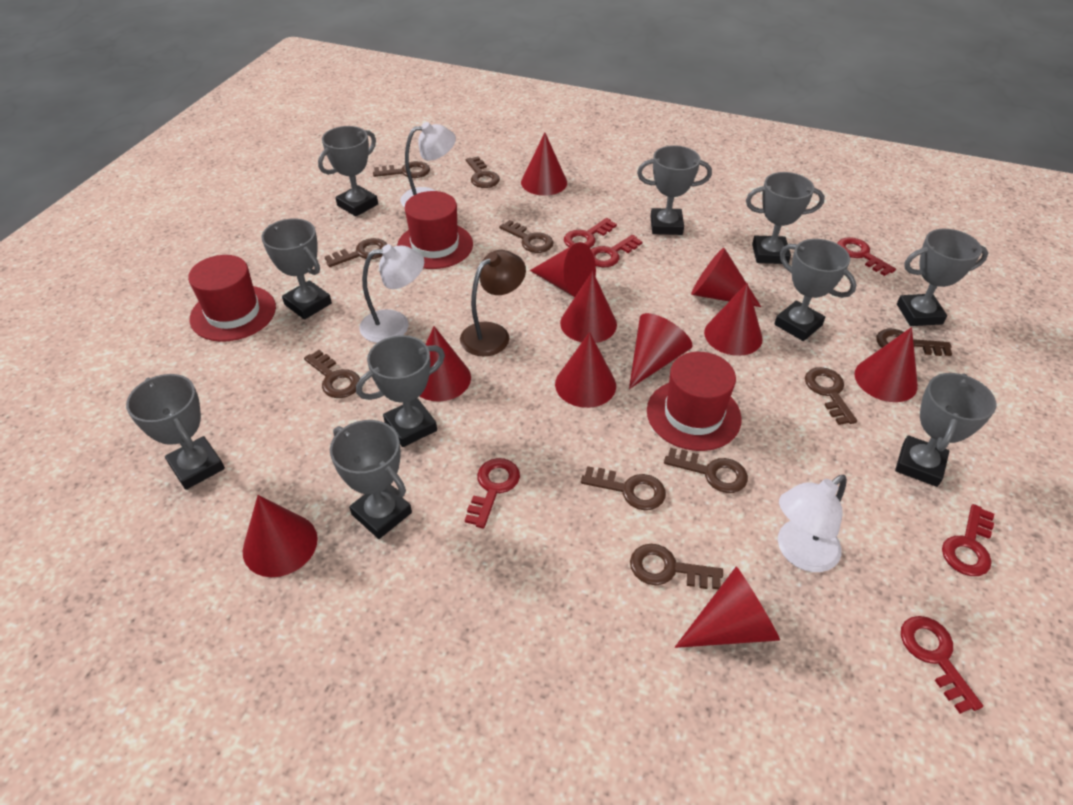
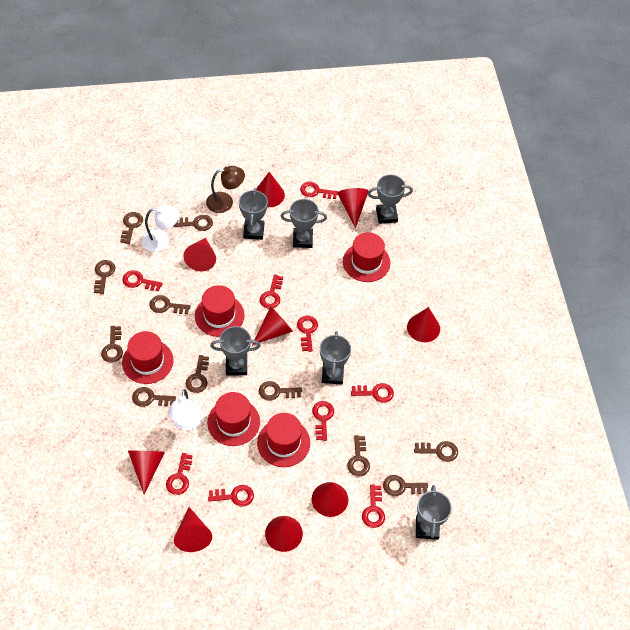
brown key: [304,350,360,398] [325,238,387,267] [373,161,430,178] [466,156,500,188] [499,220,553,253] [581,466,666,510] [630,544,723,589] [664,448,748,493] [805,367,857,425] [877,328,952,356] = 10 -> [94,260,115,294] [101,326,123,363] [120,212,143,244] [132,387,176,407] [149,295,191,314] [174,215,213,231] [186,355,209,393] [259,381,302,401] [347,435,370,477] [383,475,428,496] [414,441,458,462] = 11
grey trophy: [126,374,225,490] [262,218,332,320] [318,126,378,217] [330,420,412,539] [356,335,445,447] [637,145,712,235] [746,172,825,264] [774,239,857,341] [895,373,996,487] [897,229,988,326] = 10 -> [210,326,261,375] [239,188,268,240] [281,199,327,248] [320,331,351,385] [368,174,413,224] [416,485,452,540] = 6
red cone: [242,495,318,577] [420,326,471,401] [521,133,567,195] [530,242,596,297] [555,332,616,408] [560,271,617,343] [629,313,692,389] [675,566,780,648] [691,248,761,307] [704,283,763,356] [854,327,918,402] = 11 -> [128,451,165,494] [174,507,212,552] [184,238,216,272] [252,306,293,345] [256,172,285,207] [265,516,303,552] [312,482,348,517] [337,188,369,228] [407,307,440,342] = 9
red hat: [188,255,276,342] [397,191,473,269] [647,352,742,451] = 3 -> [122,331,173,384] [195,285,245,337] [207,392,260,446] [257,413,310,467] [343,232,390,282] = 5
red key: [465,458,520,529] [564,218,617,248] [591,235,643,267] [837,237,896,276] [901,616,983,714] [942,504,994,576] = 6 -> [122,270,163,291] [166,453,193,495] [208,485,254,507] [260,274,283,309] [297,316,318,352] [300,182,338,199] [312,401,334,441] [351,383,394,403] [362,484,385,528] = 9
white lamp: [359,244,424,343] [400,122,456,207] [778,475,847,572] = 3 -> [141,205,179,252] [168,389,203,430] = 2

